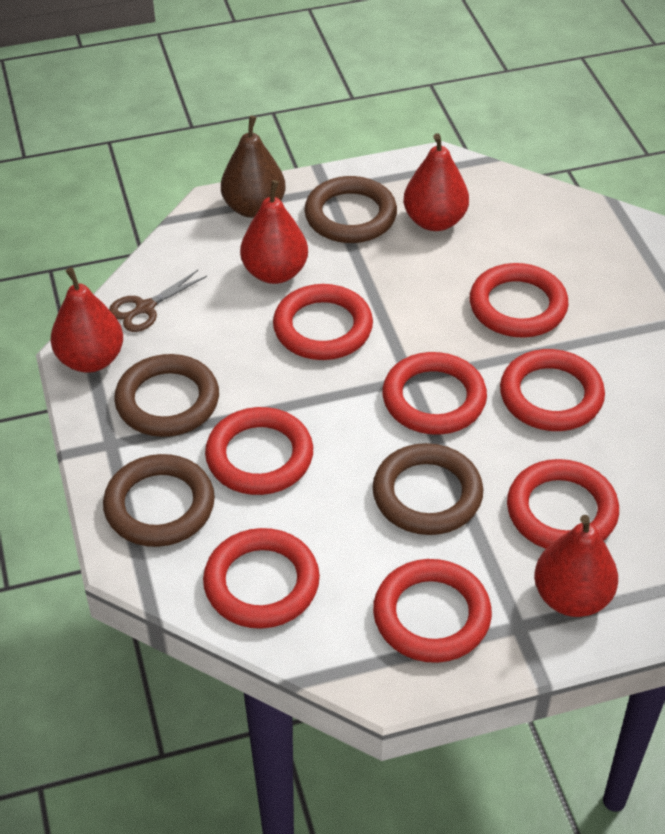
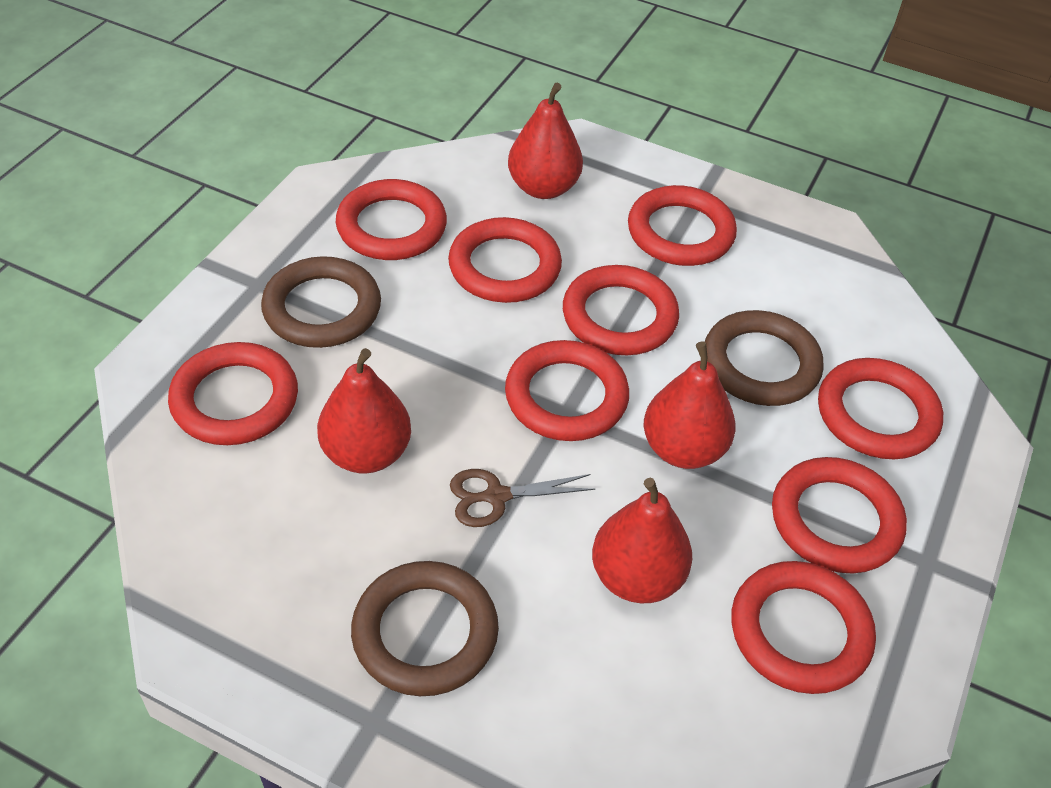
brown pear: [221,116,286,218] = 1 -> none = 0
brown ring: [103,454,215,547] [114,354,219,437] [304,176,397,243] [372,443,483,535] = 4 -> [261,256,381,348] [351,561,499,696] [705,310,824,406] = 3
red ring: [203,528,320,629] [205,407,313,495] [273,284,373,360] [373,559,492,663] [382,352,487,435] [470,263,569,338] [500,349,605,431] [507,459,619,549] = 8 -> [168,342,298,445] [336,179,447,260] [448,217,562,303] [505,340,629,441] [563,265,679,355] [628,185,737,266] [731,561,876,694] [772,457,907,573] [818,358,943,459] = 9

